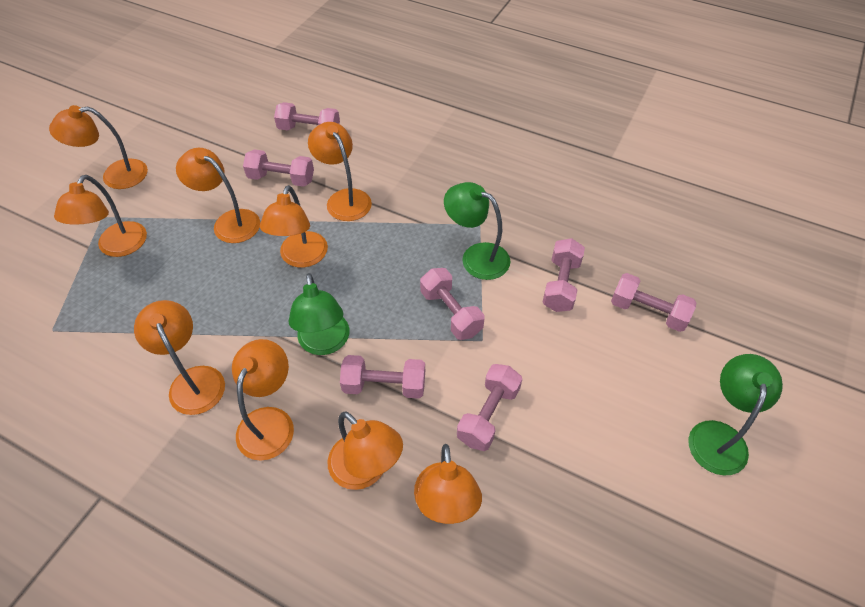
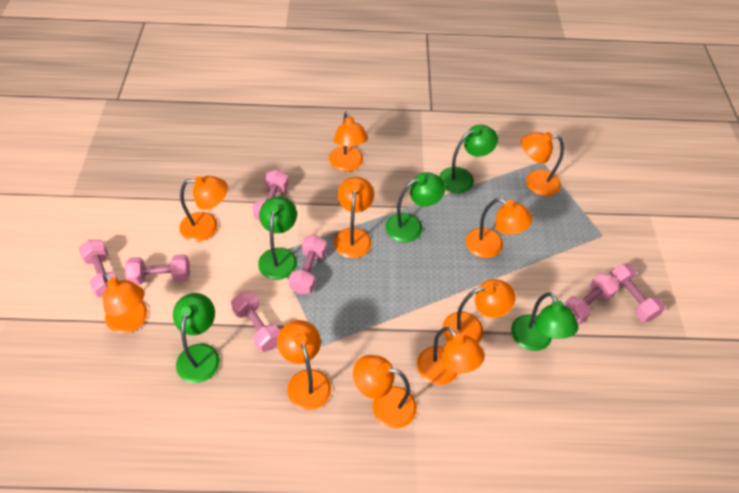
green lamp: [288,273,349,355] [444,182,510,280] [688,354,783,476] = 3 -> [173,293,220,383] [258,196,297,280] [386,172,445,242] [439,125,498,193] [511,292,579,351] = 5
orange lamp: [49,105,148,189] [54,175,147,257] [134,300,225,415] [176,148,260,243] [232,339,294,461] [260,185,328,267] [308,122,372,221] [328,411,403,490] [414,444,482,524] = 9 -> [103,273,148,334] [180,176,228,242] [277,320,331,410] [329,111,368,171] [334,177,374,258] [353,355,417,429] [417,327,485,385] [442,279,516,343] [466,198,533,258] [521,132,564,196] = 10

